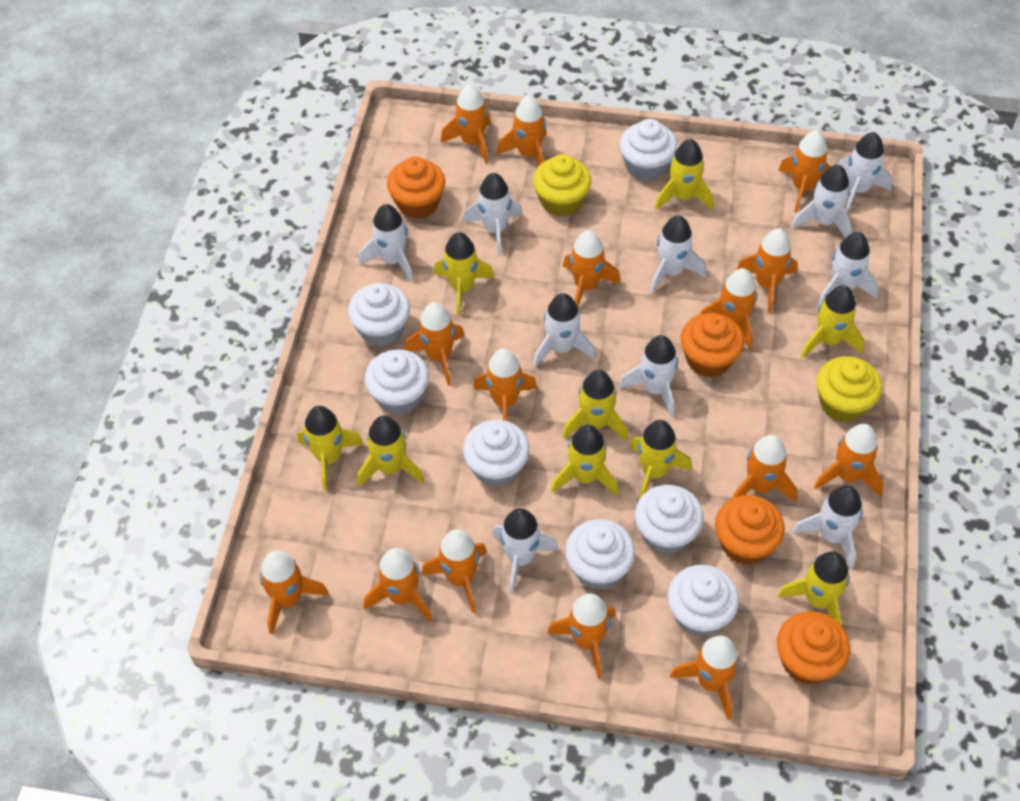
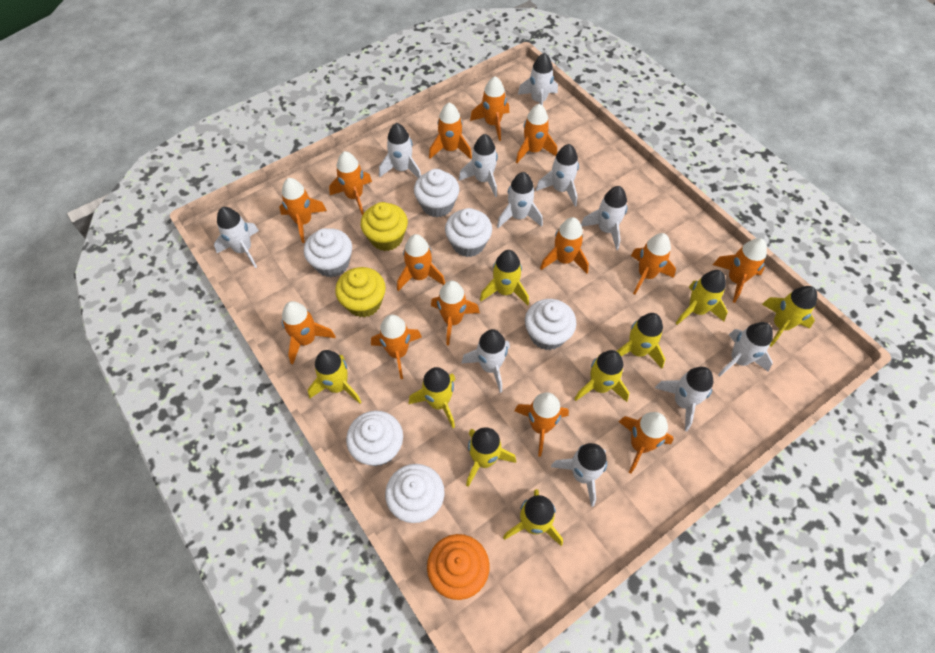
orange cupcake: [387,157,445,219] [681,313,744,378] [715,495,785,565] [777,611,850,685] = 4 -> [427,534,490,600] = 1
orange rocket: [259,551,329,635] [363,548,432,622] [404,302,464,385] [422,529,487,613] [441,84,491,164] [473,349,537,421] [497,96,547,166] [547,593,616,679] [563,230,620,307] [670,636,740,720] [700,268,758,350] [732,435,798,502] [736,228,798,313] [778,130,831,212] [814,424,884,497] = 15 -> [279,178,327,243] [282,301,336,364] [329,151,372,215] [371,315,422,379] [397,234,445,291] [429,102,472,159] [431,281,480,345] [470,76,509,141] [514,392,569,457] [516,104,557,163] [540,217,589,273] [619,412,673,473] [631,233,676,295] [713,238,767,303] = 14
white cupcake: [348,283,410,347] [365,349,429,415] [463,420,530,487] [565,519,635,590] [620,119,677,181] [635,485,704,554] [667,565,739,637] = 7 -> [304,228,352,277] [346,411,403,466] [385,464,445,523] [414,169,459,217] [445,208,492,257] [525,299,576,350] = 6
white rocket: [359,204,413,282] [464,173,522,256] [492,508,559,593] [533,293,596,367] [619,335,678,418] [650,215,706,293] [791,165,852,238] [793,485,863,569] [818,232,879,306] [838,132,892,213] = 10 -> [214,207,259,268] [379,123,421,178] [459,134,498,197] [462,329,510,393] [497,172,543,228] [518,53,558,106] [536,144,579,207] [551,443,607,507] [581,186,628,250] [655,367,713,431] [718,322,773,377] = 11

